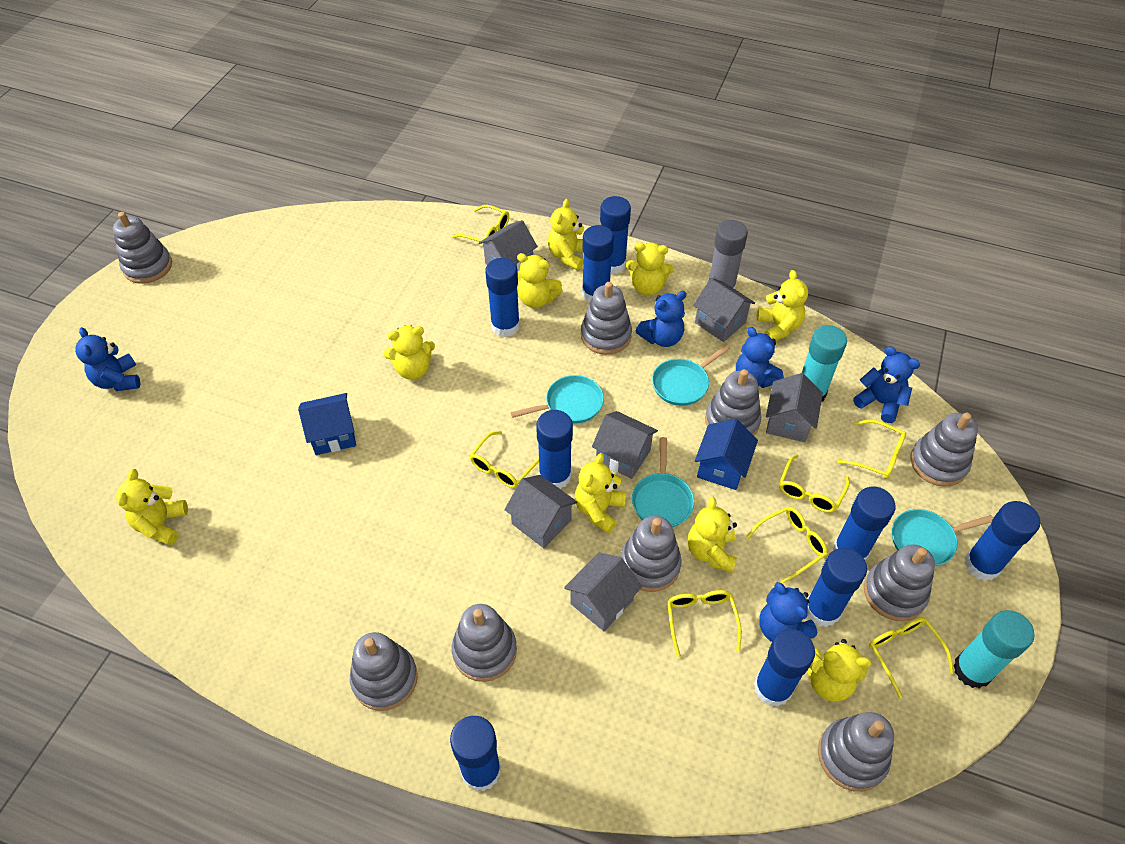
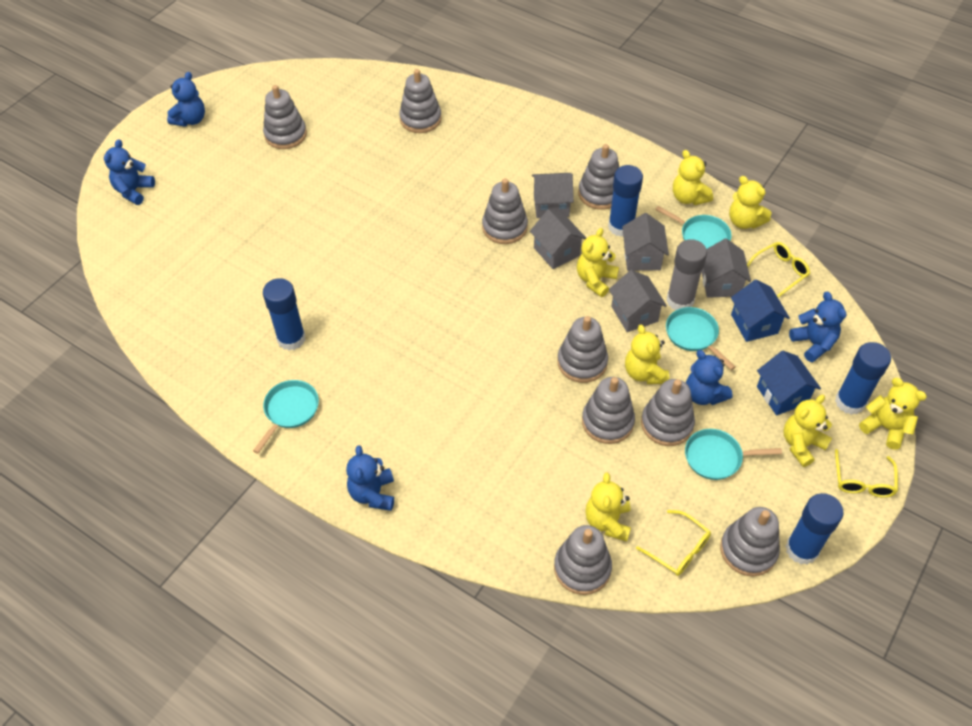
blue glue stick: [450,716,501,792] [485,258,520,337] [536,410,573,489] [582,225,614,302] [600,196,631,275] [754,629,815,707] [807,548,867,627] [833,487,896,560] [964,501,1040,581] = 9 -> [263,278,306,350] [608,165,643,237] [785,493,844,565] [835,342,891,415] = 4
grey house: [479,220,538,271] [504,475,577,548] [564,553,642,631] [592,411,658,479] [693,278,755,342] [766,373,823,442] = 6 -> [530,209,586,269] [532,173,574,218] [609,270,667,332] [622,213,669,271] [702,239,751,298] = 5
turquoise glue stick: [802,325,847,402] [953,610,1035,689] = 2 -> none = 0
yellow glasses: [451,205,509,242] [470,431,539,488] [667,590,742,658] [746,507,828,583] [779,455,850,513] [838,420,906,479] [869,617,954,699] = 7 -> [636,510,711,576] [747,242,810,298] [835,449,898,498] = 3
yellow teddy bear: [116,469,188,545] [384,326,435,380] [517,253,562,308] [548,199,584,270] [575,453,626,534] [626,242,674,295] [688,497,737,573] [757,270,808,341] [807,639,871,702] = 9 -> [577,228,619,297] [585,472,631,541] [625,324,669,384] [673,150,713,205] [729,176,771,229] [784,395,832,467] [859,378,927,450] = 7

